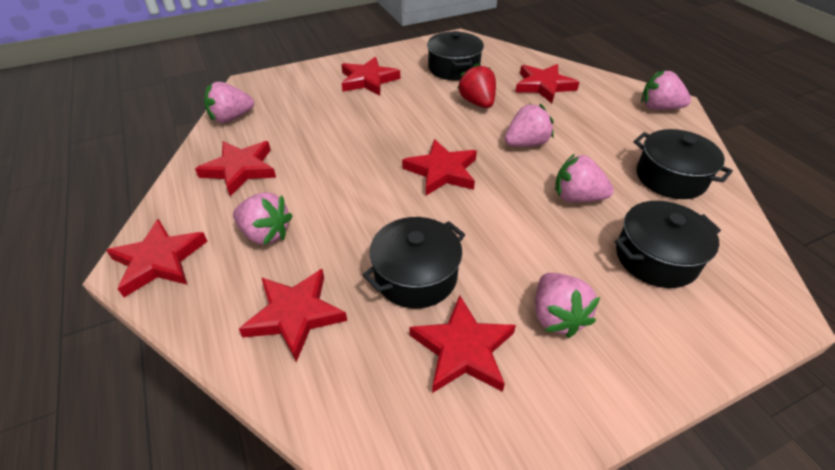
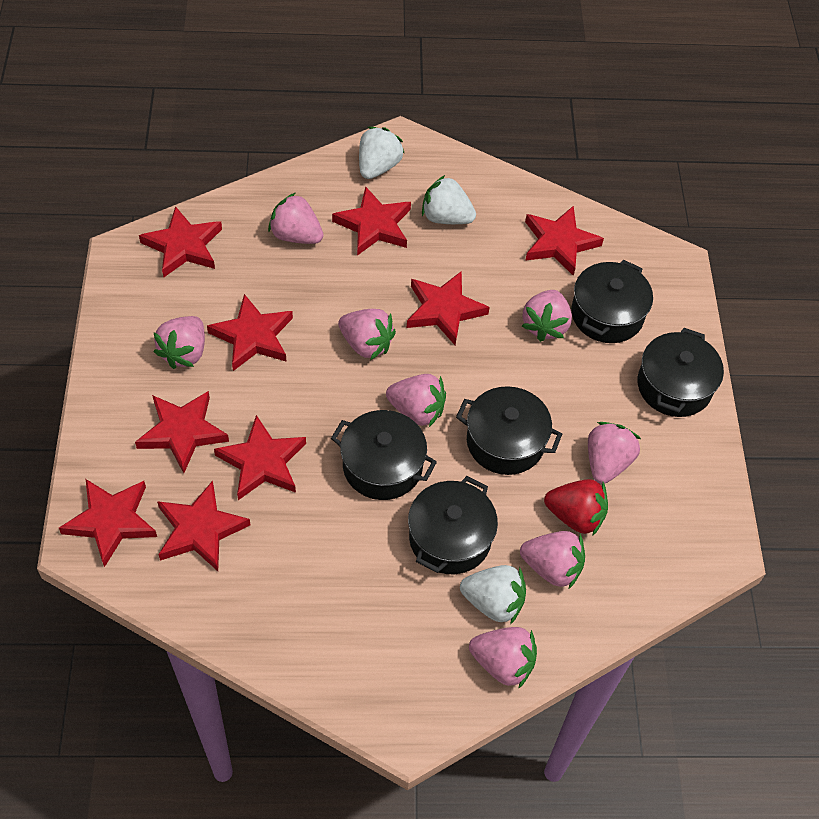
black pot: [363,217,465,309] [427,31,484,81] [615,201,721,288] [634,129,733,199] = 4 -> [331,410,437,500] [408,476,498,574] [456,386,562,475] [571,260,653,343] [637,328,724,417] = 5
pink strawberry: [204,82,254,123] [233,192,292,245] [504,104,554,147] [535,273,600,338] [555,154,614,202] [641,71,691,110] = 6 -> [154,316,205,369] [268,193,323,244] [338,309,396,360] [386,374,446,427] [469,627,537,689] [520,531,585,590] [522,290,572,342] [588,422,641,484] = 8
red star: [106,219,208,297] [195,141,276,196] [239,269,347,362] [341,57,400,96] [402,139,477,196] [409,295,516,393] [515,64,580,103] = 7 -> [59,479,157,567] [135,391,229,473] [139,206,222,277] [157,481,251,571] [207,294,293,371] [214,415,306,500] [332,186,411,256] [407,271,490,345] [525,206,604,276] = 9
white strawberry: none = 0 -> [359,127,404,179] [422,175,476,224] [460,565,526,625] = 3

